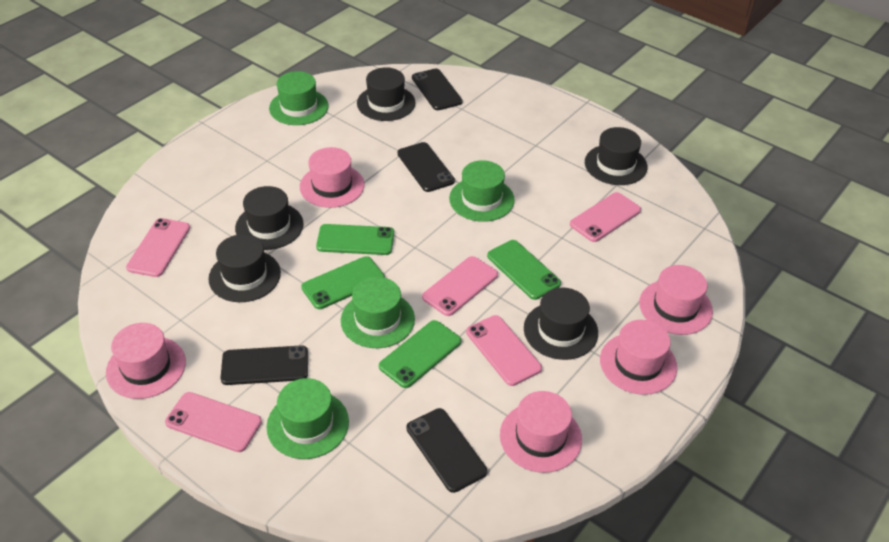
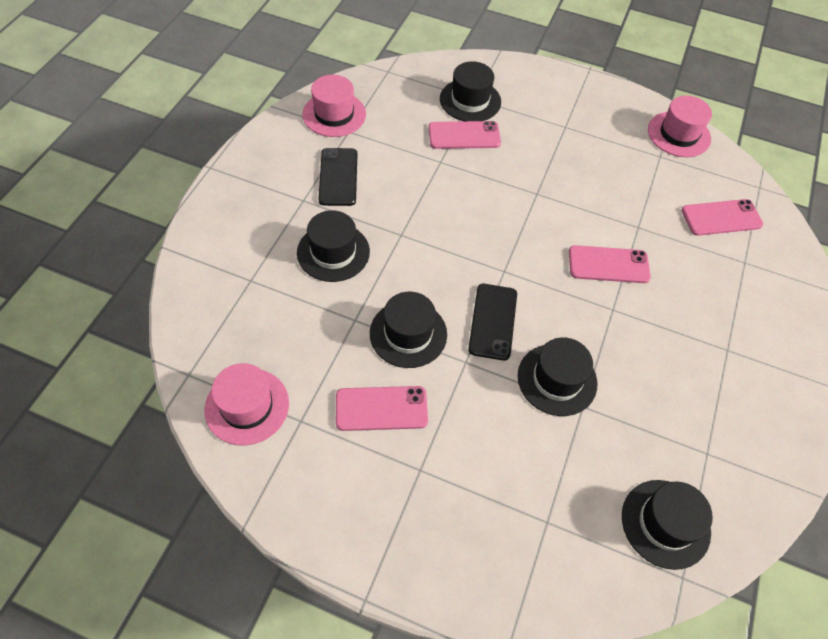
black phone: [221,345,308,385] [397,142,455,192] [406,408,487,493] [412,69,463,110] = 4 -> [318,148,357,206] [468,284,517,361] = 2
green hat: [267,378,349,459] [269,71,329,125] [341,277,415,348] [449,160,515,222] = 4 -> none = 0
green phone: [301,256,385,309] [316,224,394,255] [379,320,461,388] [487,240,561,300] = 4 -> none = 0
pink hat: [106,323,186,399] [300,147,365,208] [500,391,582,473] [600,320,677,395] [639,265,713,335] = 5 -> [204,363,289,446] [302,75,366,137] [648,95,712,157] = 3
pink phone: [126,218,190,277] [165,392,262,452] [422,256,498,316] [466,315,542,386] [570,192,641,242] = 5 -> [336,386,428,431] [429,121,501,149] [569,245,651,283] [682,199,763,236] = 4

